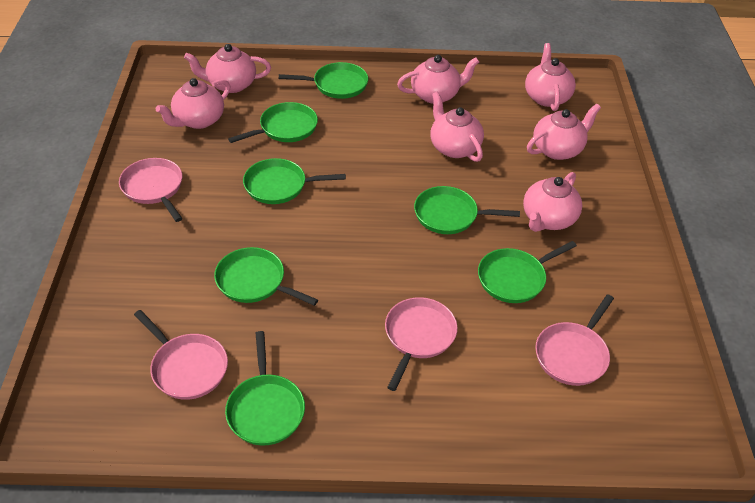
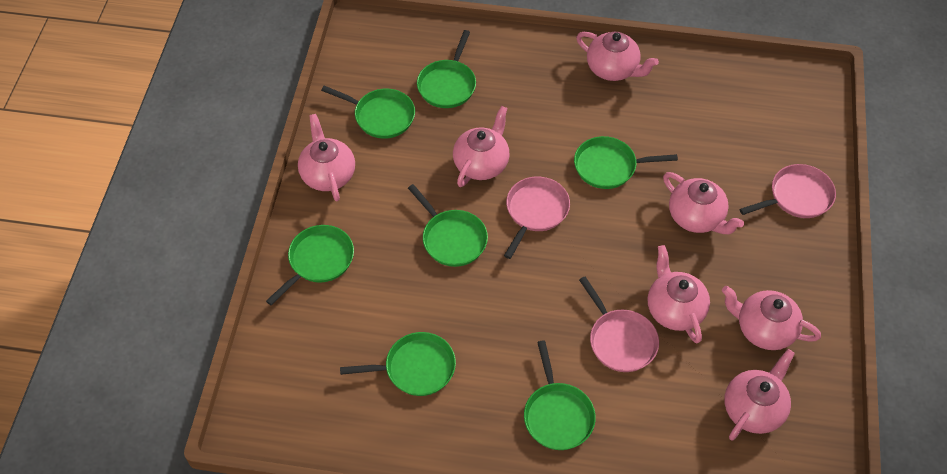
pink pan: [119,158,182,222] [134,310,228,400] [385,297,458,391] [535,294,614,386] = 4 -> [504,176,570,259] [579,277,659,372] [740,164,836,218] = 3

